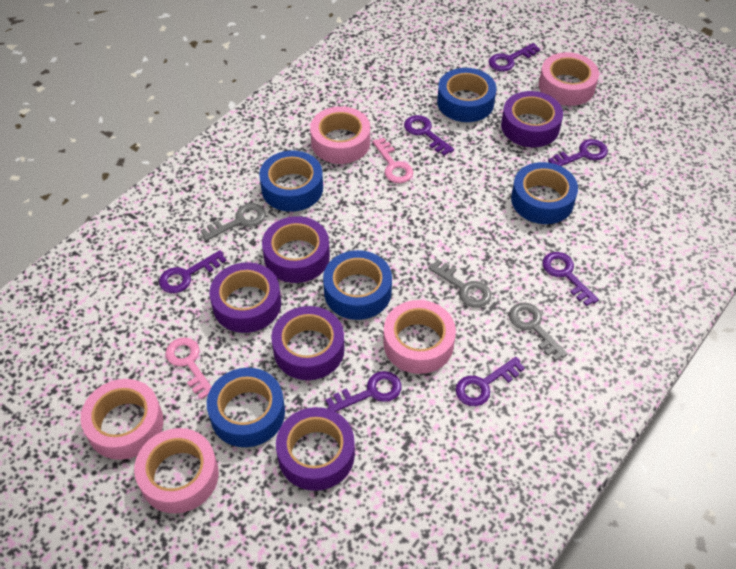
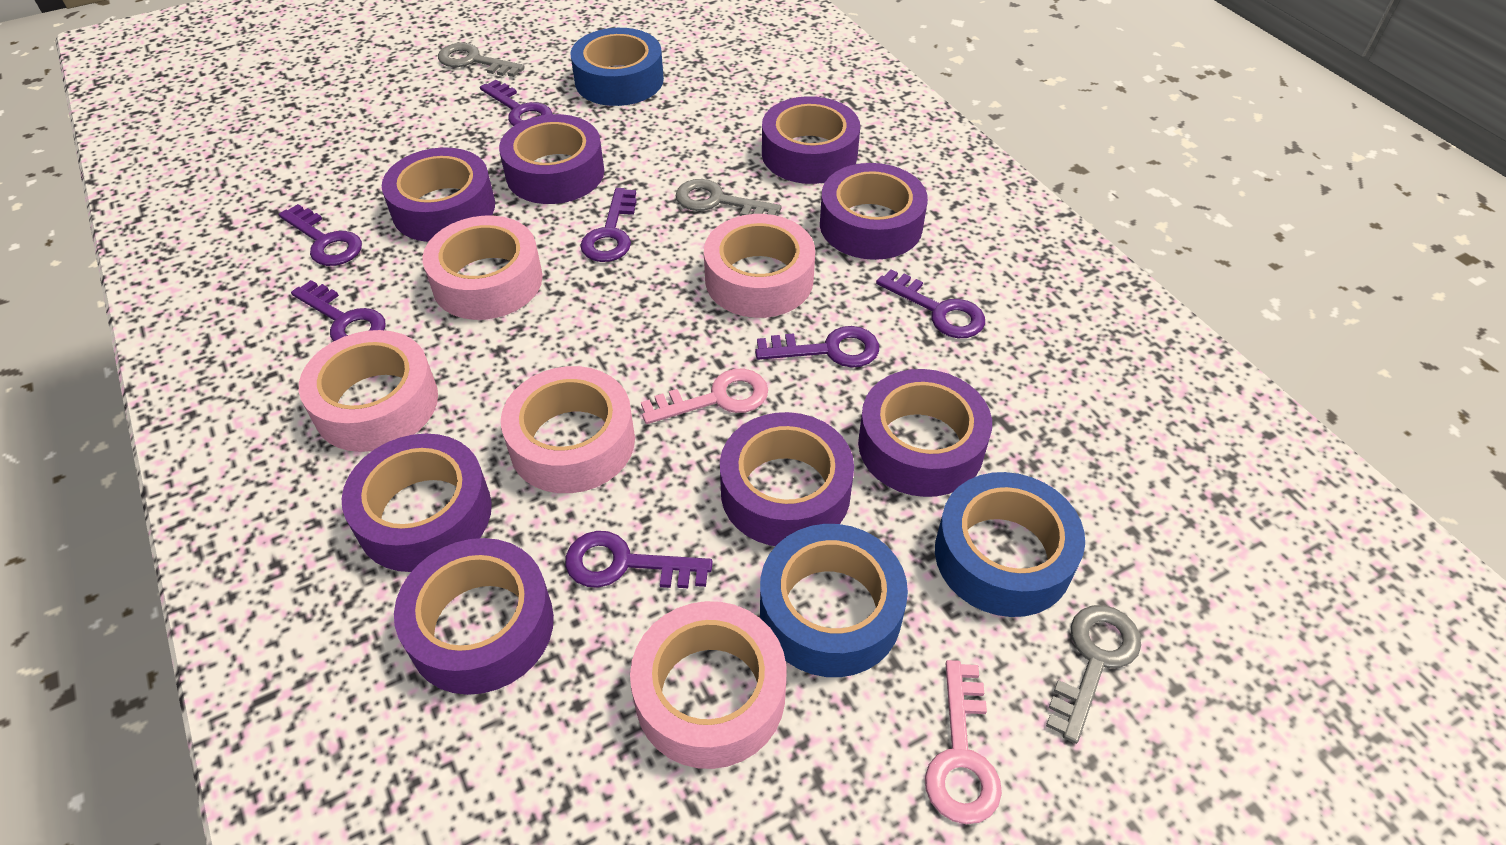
blue tape: [207,368,285,447] [259,151,323,212] [323,250,392,320] [437,68,496,122] [511,162,578,224] = 5 -> [570,28,664,106] [760,524,908,677] [935,472,1085,617] = 3
purple tape: [209,262,281,333] [262,216,330,283] [271,306,345,380] [276,407,355,491] [501,91,563,147] = 5 -> [342,434,492,572] [382,147,495,242] [394,538,554,695] [499,114,604,204] [720,412,854,546] [762,96,860,184] [820,163,928,260] [858,369,992,497] = 8

